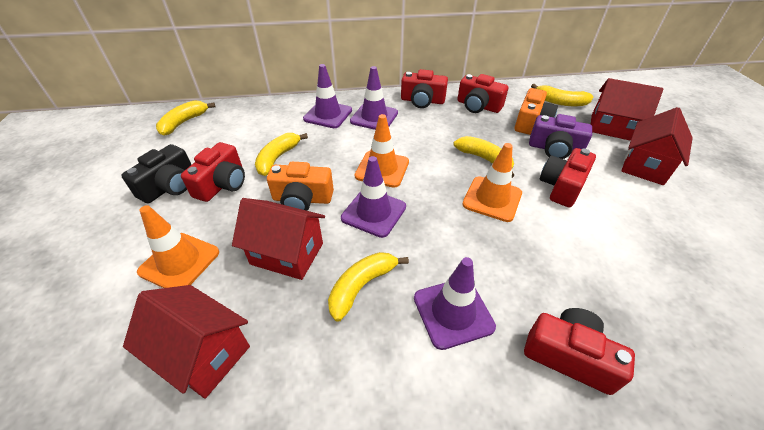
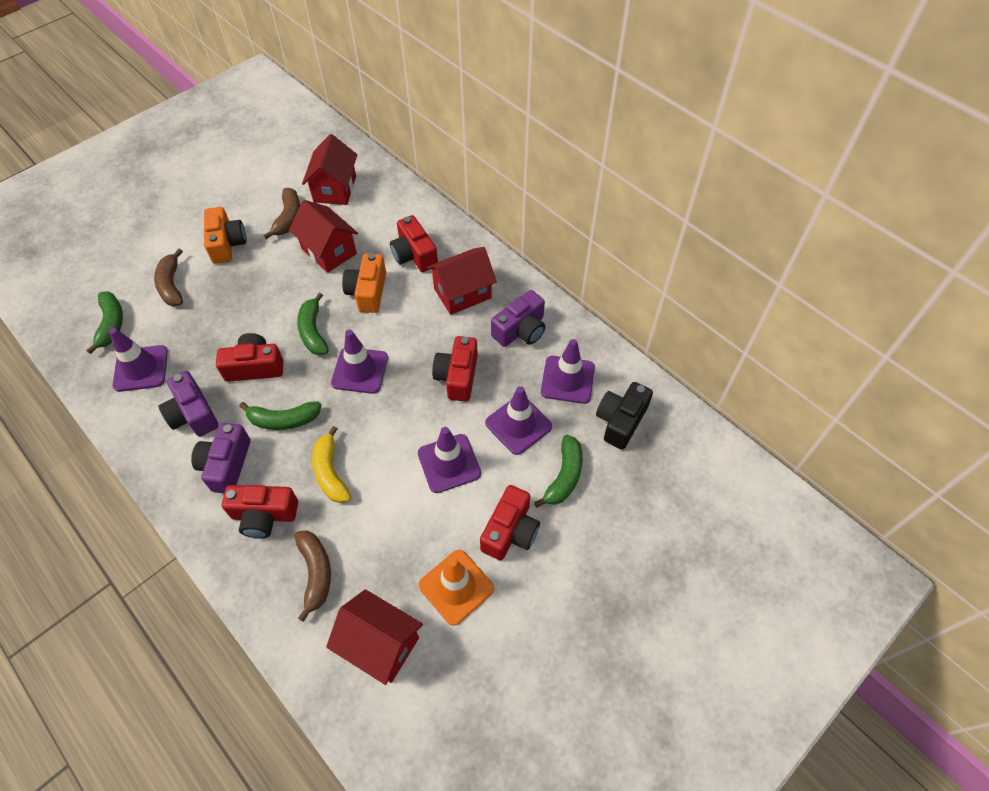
brown banana: none = 0 -> [154,249,183,306] [264,188,300,239] [295,530,331,622] = 3
green banana: none = 0 -> [86,291,123,354] [239,402,321,430] [297,293,329,355] [534,435,583,508] = 4
orange traffic cone: [137,205,219,288] [355,114,409,188] [462,143,522,222] = 3 -> [419,550,494,626] = 1
purple camera: [529,114,592,159] = 1 -> [159,371,219,437] [191,423,250,493] [491,290,546,347] = 3
purple traffic cone: [303,64,352,128] [341,156,406,238] [350,66,398,130] [414,257,496,350] = 4 -> [109,328,168,392] [331,330,388,394] [418,427,481,493] [485,386,552,455] [541,339,595,404] = 5
yellow banana: [156,100,215,136] [255,133,308,176] [328,252,409,322] [453,136,515,178] [531,84,593,106] = 5 -> [312,426,351,503] = 1

